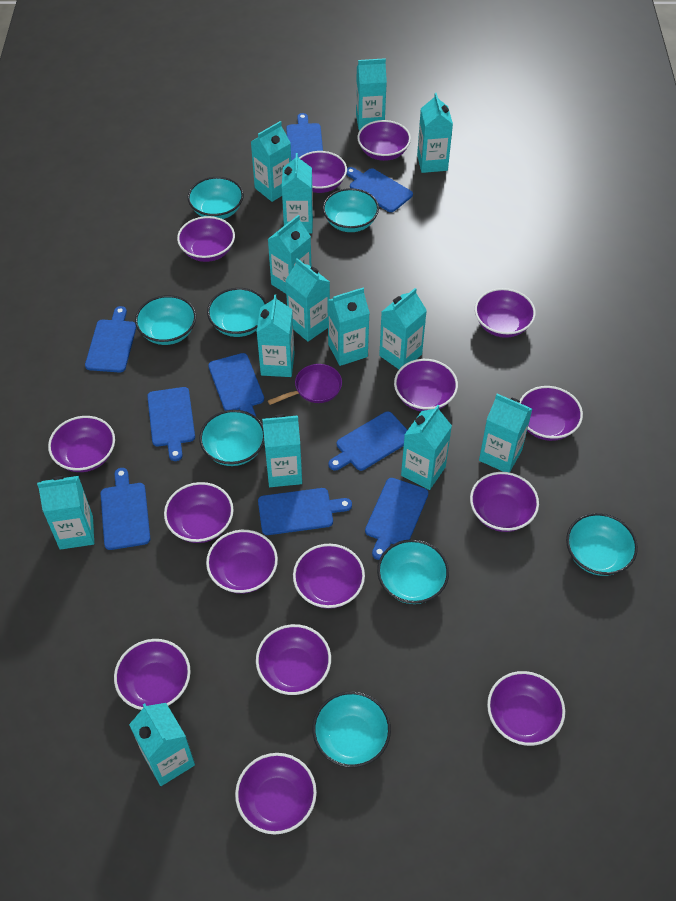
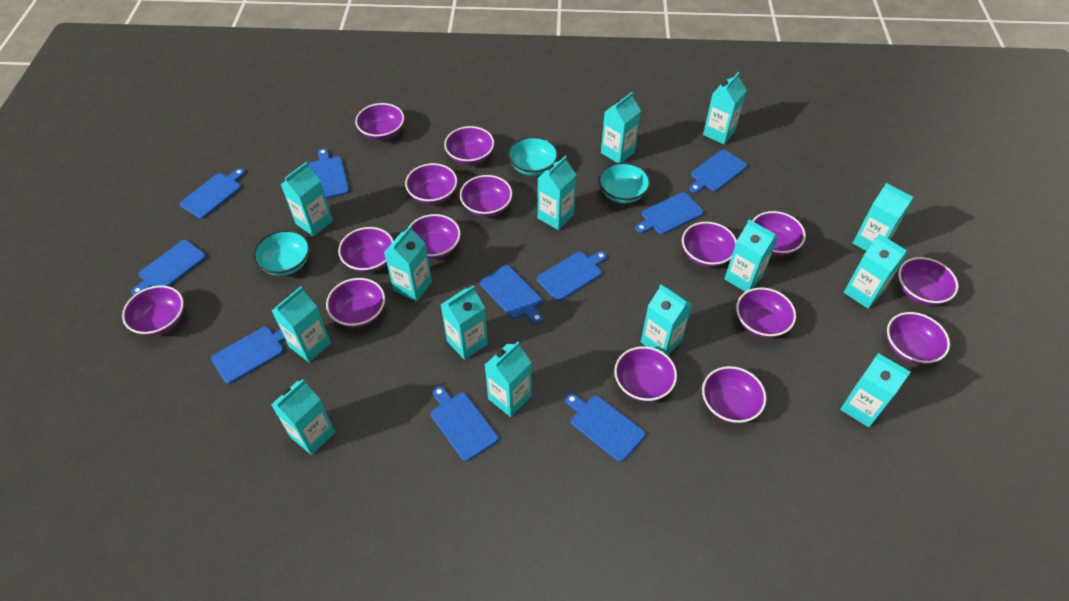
blue cutting board: [85,306,136,373] [100,468,150,550] [147,387,195,461] [208,353,264,416] [258,488,352,535] [286,113,323,161] [329,411,407,471] [346,167,413,212] [365,478,428,560] = 9 -> [131,240,206,296] [180,168,245,219] [211,327,285,384] [309,148,349,198] [431,386,498,461] [480,265,543,324] [537,251,607,301] [565,393,645,462] [636,192,704,235] [689,150,747,193] = 10
purple pan: [268,364,342,405] = 1 -> none = 0
turquoise bowl: [135,295,196,345] [187,177,244,219] [199,410,264,466] [207,288,267,337] [312,691,391,768] [323,188,379,232] [377,539,449,604] [566,513,638,576] = 8 -> [253,230,310,276] [508,136,558,176] [598,162,651,203] = 3

